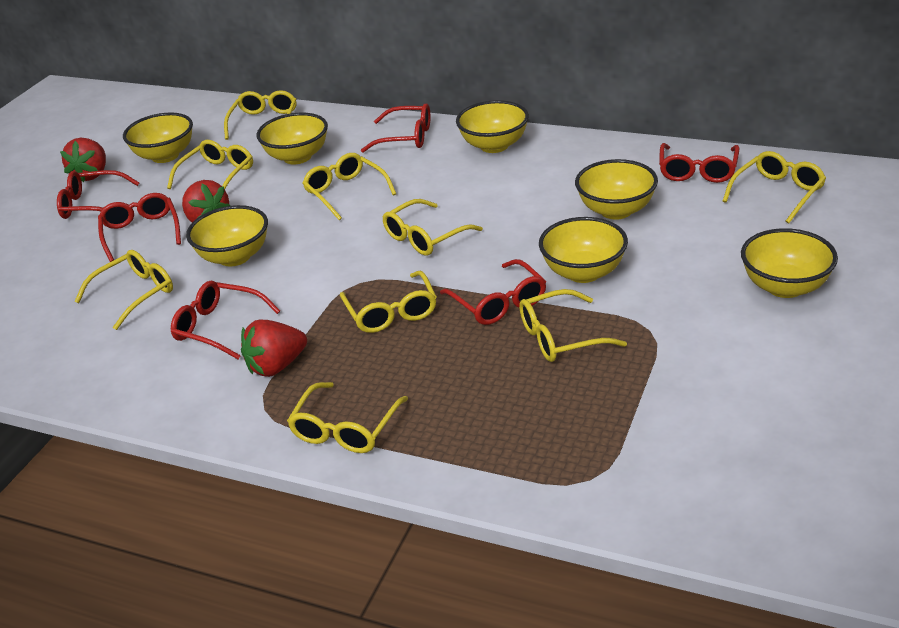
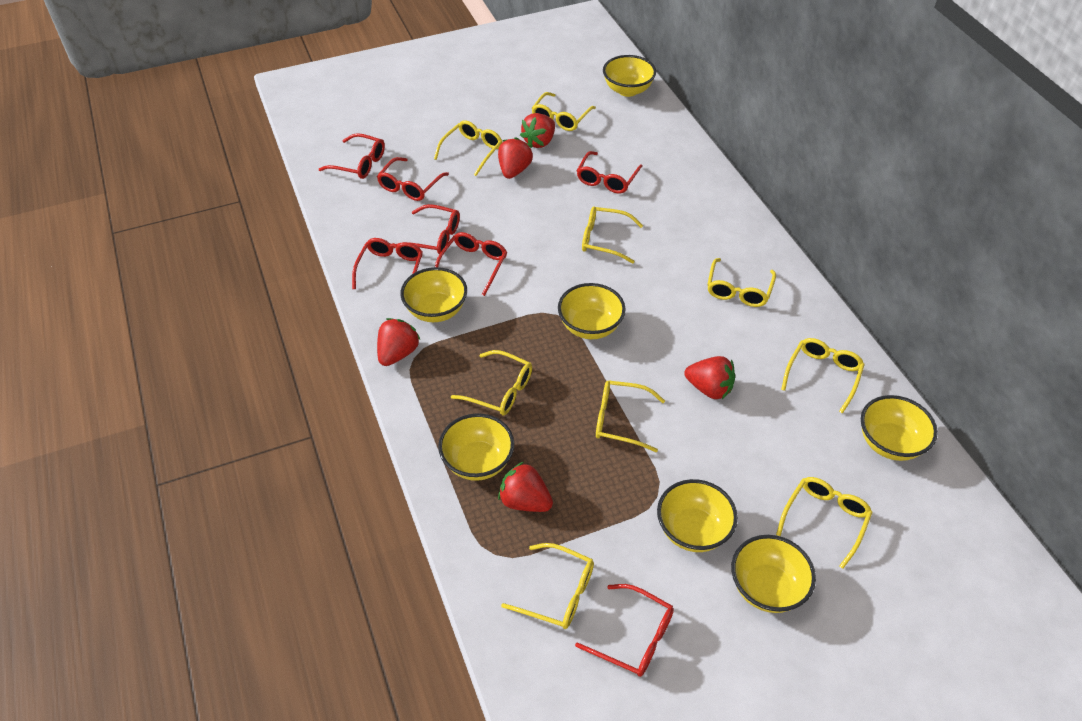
red glasses: [57,170,139,219] [98,193,181,262] [171,281,280,359] [361,103,430,152] [440,259,546,325] [659,143,739,183] = 6 -> [319,133,385,179] [352,238,423,289] [377,157,449,201] [393,204,460,254] [435,232,507,296] [575,584,674,677] [577,151,643,194] = 7
red strawberry: [60,138,106,183] [182,180,230,222] [241,320,307,377] = 3 -> [377,318,420,366] [498,137,533,179] [498,462,553,512] [520,113,555,148] [684,356,735,399] = 5

